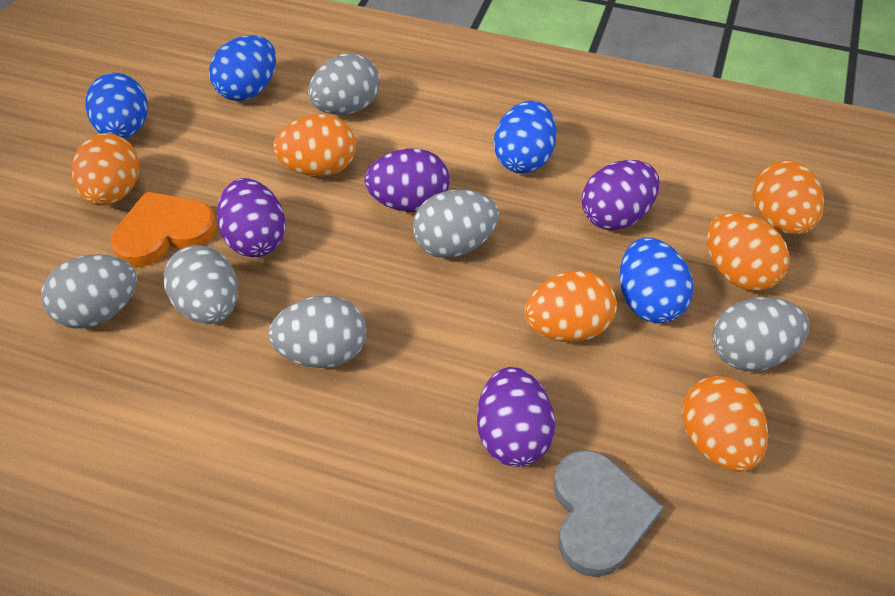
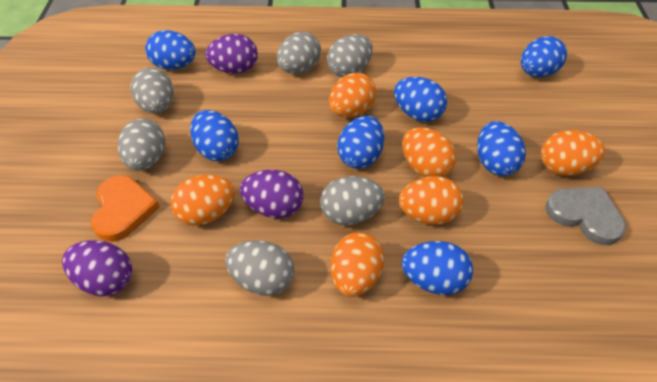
blue egg: [85,73,148,139] [209,35,276,101] [494,101,557,173] [620,237,693,323] = 4 -> [145,30,196,70] [190,110,239,161] [337,116,384,169] [394,77,447,122] [402,241,473,295] [477,121,526,176] [521,36,567,77] = 7
purple egg: [217,178,285,257] [364,149,450,212] [477,367,555,467] [582,160,660,230] = 4 -> [62,241,132,296] [205,34,258,74] [240,170,304,218] = 3

